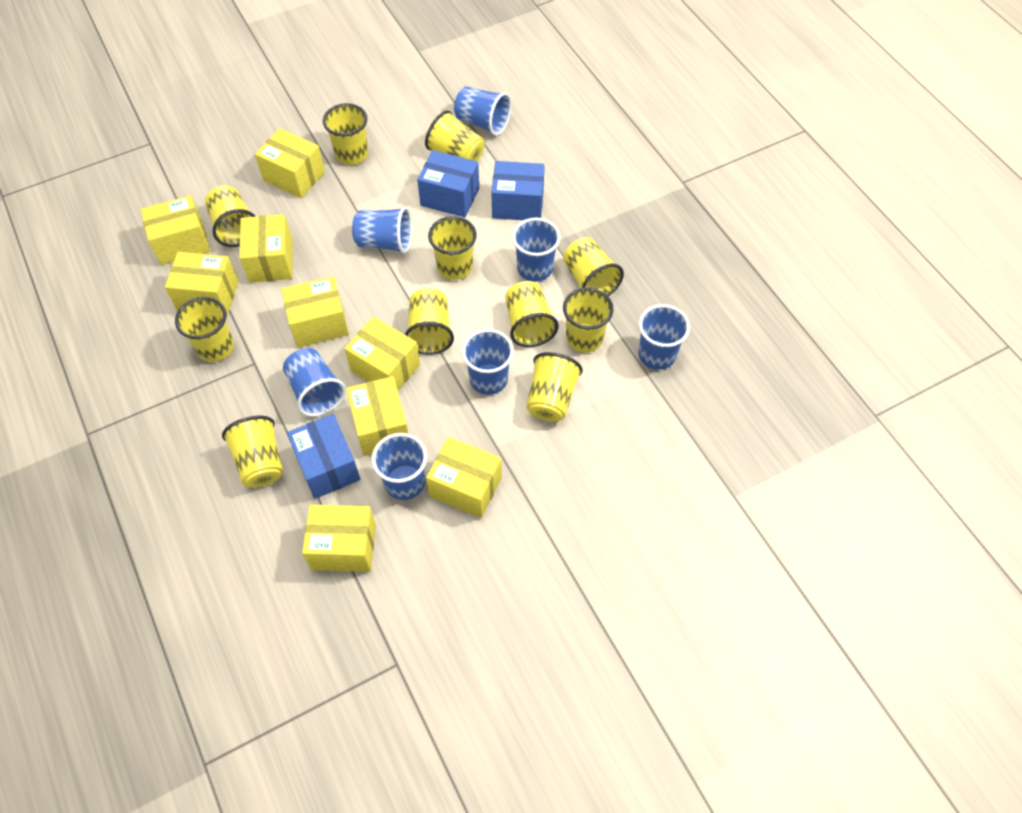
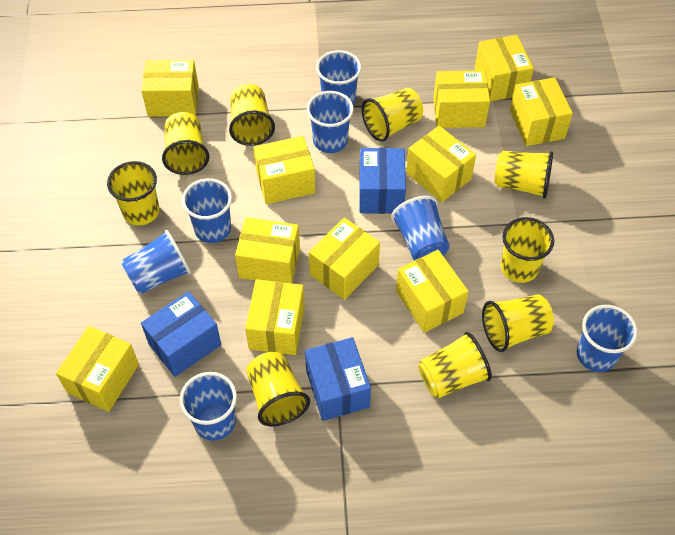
yellow box: [141,195,210,265] [165,252,239,316] [239,214,293,283] [255,128,325,198] [281,276,349,347] [302,504,376,572] [344,316,420,390] [346,376,409,456] [426,437,502,518] = 9 -> [56,326,139,412] [141,60,199,117] [235,217,300,283] [245,279,305,355] [253,136,315,204] [309,218,380,300] [396,250,469,333] [406,126,476,202] [433,70,490,128] [475,35,534,102] [510,77,573,146] = 11
yellow cup: [175,297,234,362] [205,185,256,247] [222,416,283,488] [323,103,368,165] [405,288,454,355] [425,110,484,161] [428,216,477,280] [505,281,558,347] [526,352,583,421] [563,237,624,296] [563,287,614,353] = 11 -> [107,161,159,226] [162,112,209,175] [229,84,275,146] [246,352,310,426] [362,88,423,142] [418,332,492,398] [482,294,554,352] [495,151,553,199] [501,217,554,283] = 9

